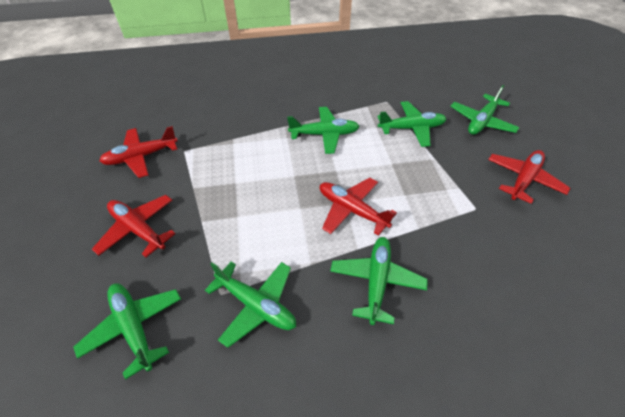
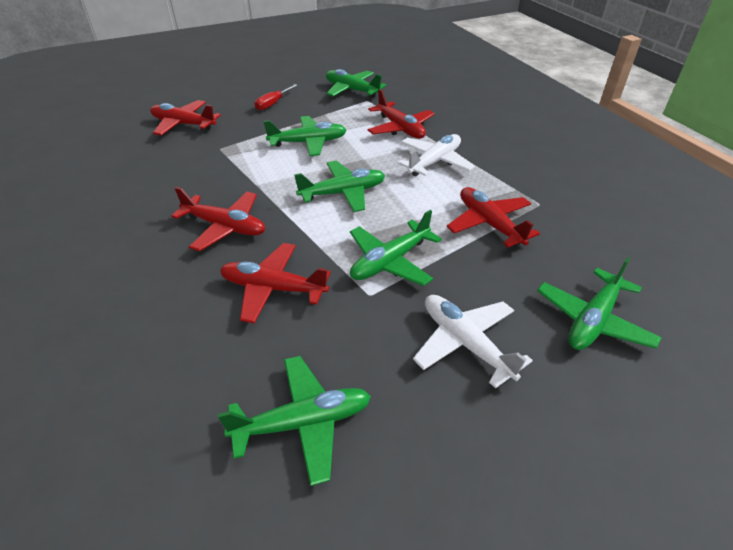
red plane: [92,195,176,257] [99,126,178,178] [320,178,397,236] [488,150,570,204] = 4 -> [150,100,221,136] [171,187,265,251] [220,243,331,323] [368,89,435,139] [447,187,540,247] = 5
red screwdriver: none = 0 -> [255,84,298,111] = 1
white plane: none = 0 -> [398,134,475,176] [413,295,533,389] = 2

